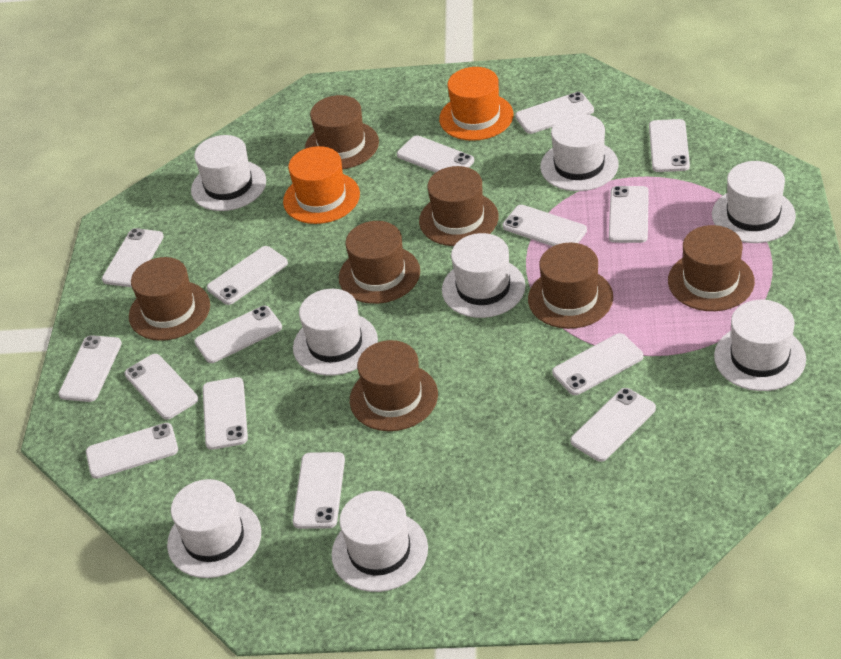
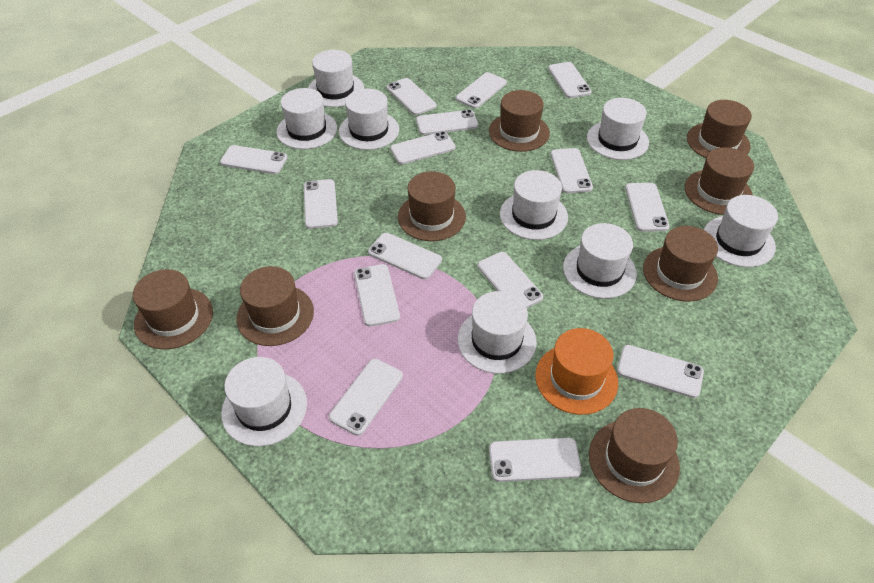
brown hat: [129,257,210,341] [305,95,379,169] [339,221,420,304] [350,340,438,431] [419,166,499,246] [528,243,613,329] [668,225,755,311] = 7 -> [133,269,213,349] [236,266,314,346] [398,171,466,241] [489,90,550,152] [589,408,680,503] [643,226,718,301] [685,148,754,215] [687,100,752,158] = 8
orange hat: [283,146,360,224] [439,67,513,141] = 2 -> [535,328,618,415] = 1
white hat: [167,479,261,578] [191,135,266,211] [293,289,378,376] [331,491,428,592] [442,233,525,318] [540,114,619,191] [712,161,796,243] [714,300,806,391] = 8 -> [221,357,307,446] [276,88,337,149] [308,50,364,107] [339,89,399,150] [458,291,537,374] [500,170,568,240] [563,223,637,299] [587,98,649,160] [704,195,778,267] = 9

